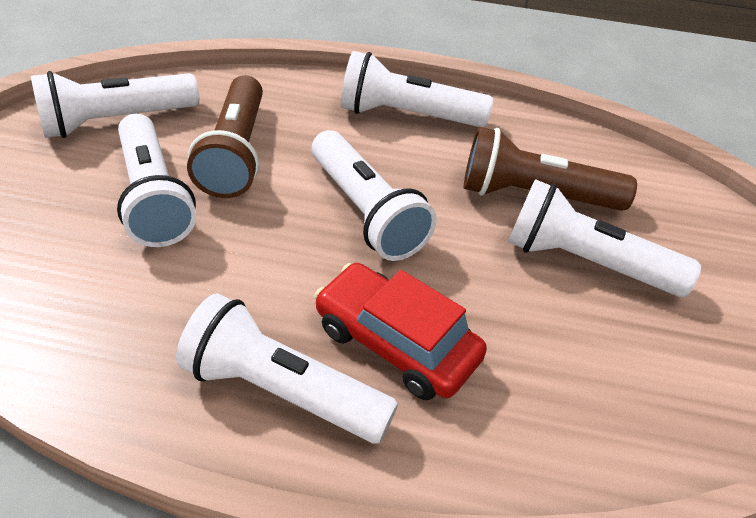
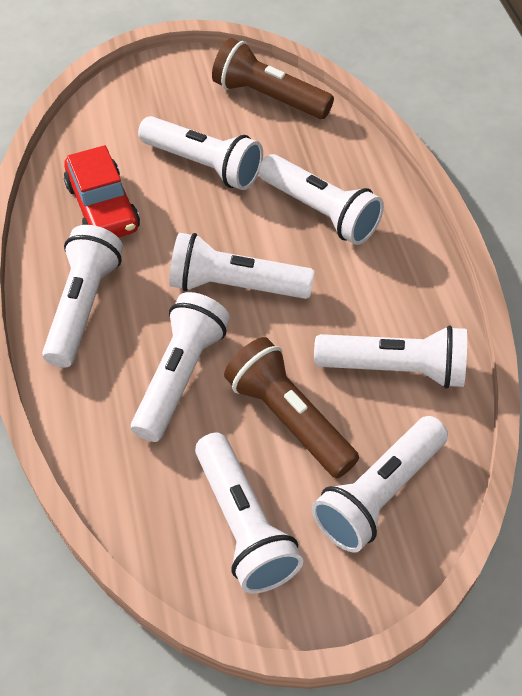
white flashlight: [31,71,199,138] [117,114,197,247] [176,293,398,443] [312,130,437,261] [341,51,493,127] [508,179,701,297] = 6 -> [42,225,123,368] [131,292,230,442] [138,116,263,190] [169,233,315,299] [195,433,303,594] [259,154,384,245] [312,416,448,553] [314,325,467,389] = 8

